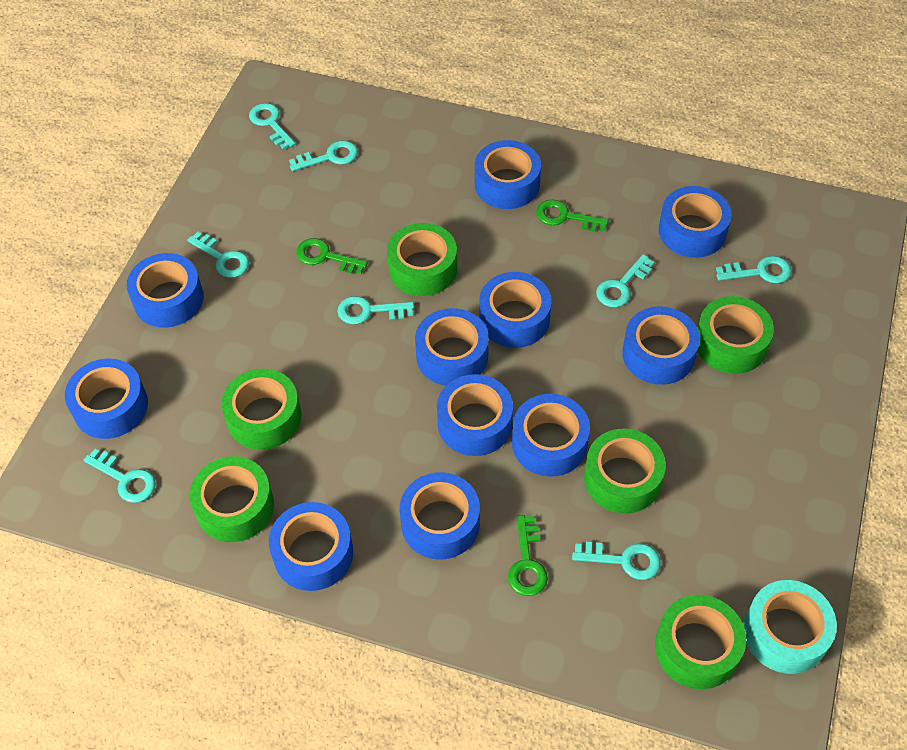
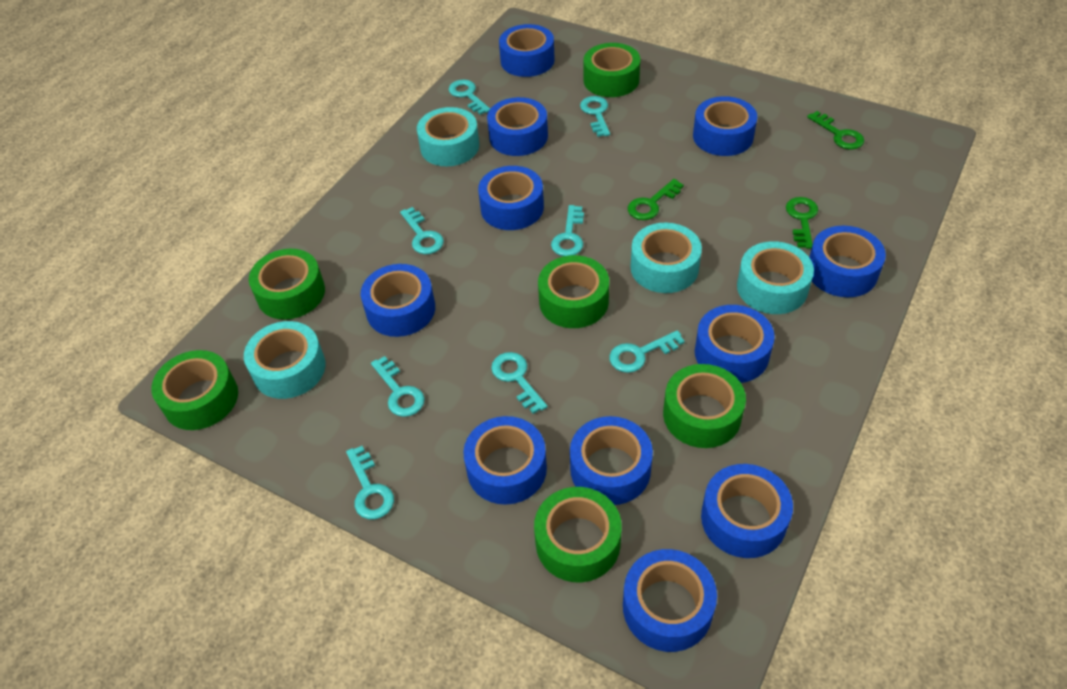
turquoise tape: [743,580,837,674] = 1 -> [244,321,326,399] [417,107,479,166] [631,223,702,293] [737,241,814,314] = 4

